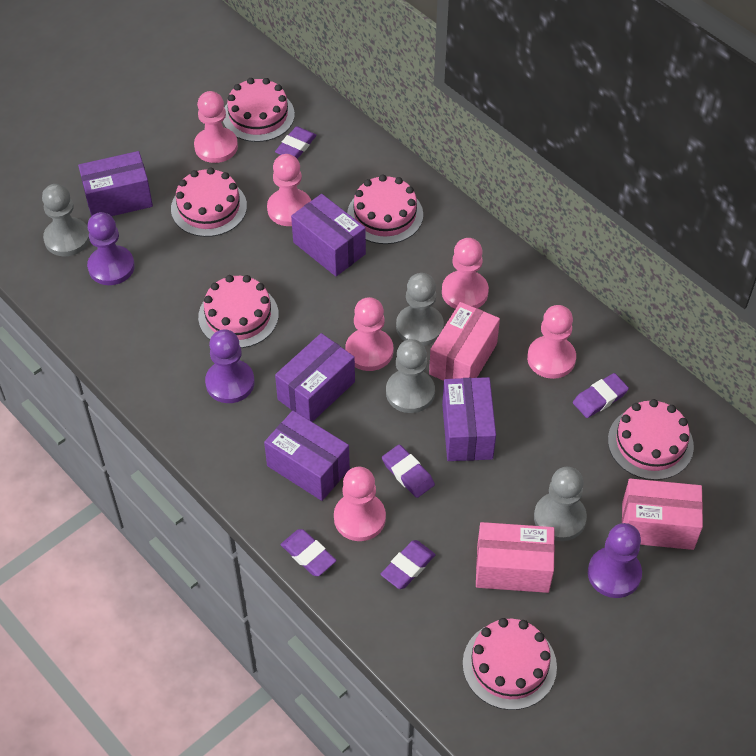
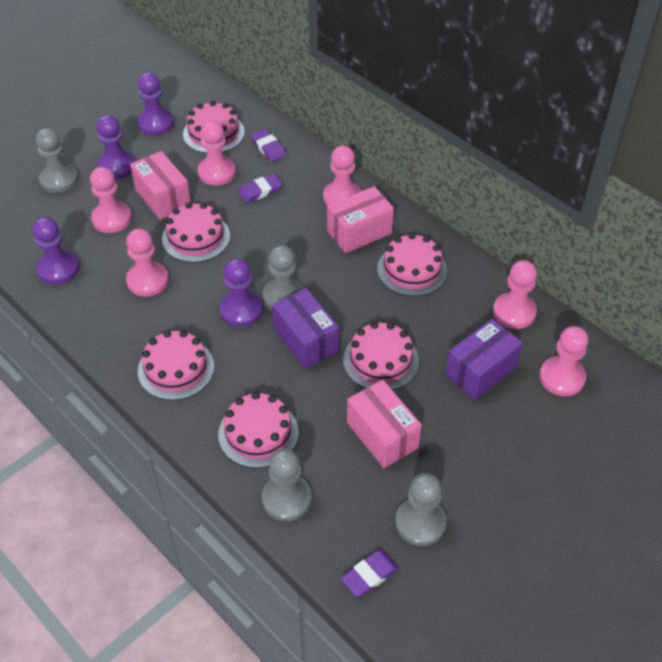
purple box: [78,151,153,217] [264,411,350,501] [275,333,355,422] [291,194,366,276] [442,377,496,461] = 5 -> [272,288,339,369] [445,319,523,400] = 2
purple eraser: [275,126,317,159] [281,529,336,576] [381,540,436,589] [382,444,435,498] [573,373,629,418] = 5 -> [238,174,282,203] [251,129,286,162] [341,550,399,597] = 3
purple pawn: [87,212,135,285] [205,330,255,403] [588,523,642,598] = 3 -> [33,217,79,285] [96,115,135,179] [137,72,174,135] [220,258,263,327] = 4

